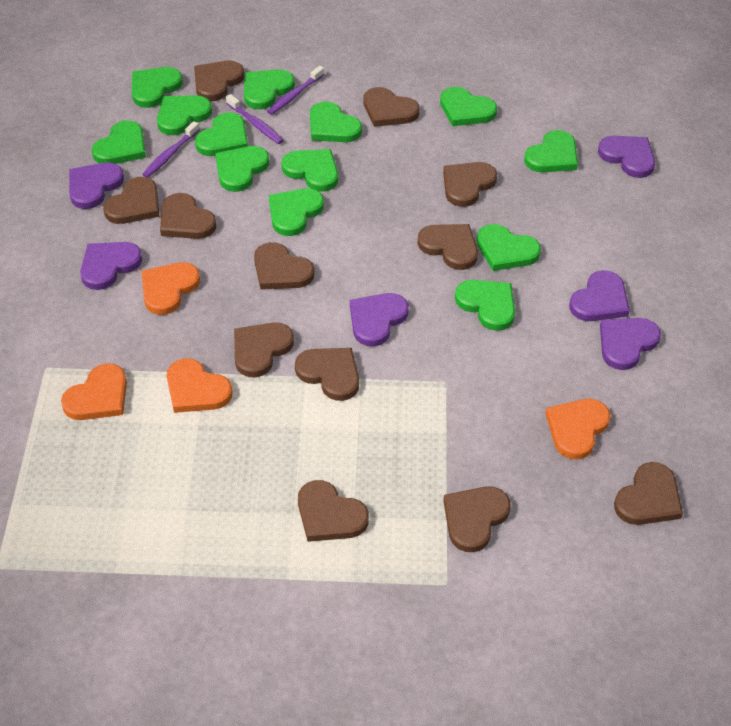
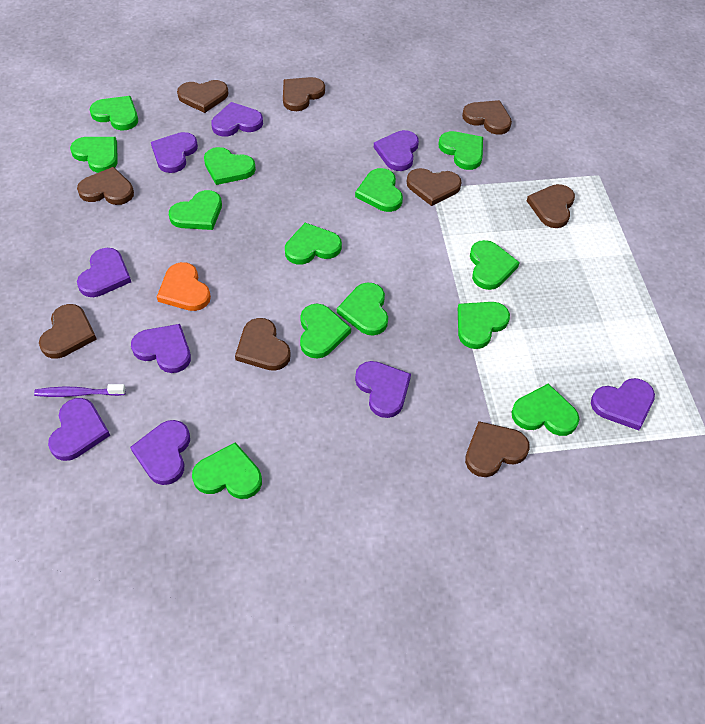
brown heart: [103,177,159,224] [160,193,216,239] [194,61,244,101] [234,322,294,377] [254,242,315,290] [295,348,359,401] [298,480,369,542] [363,87,419,127] [418,224,478,270] [443,162,497,207] [443,486,511,552] [614,462,683,525] = 12 -> [39,304,97,359] [77,167,134,205] [177,80,228,113] [235,318,291,371] [283,77,325,111] [407,168,462,206] [462,100,512,135] [465,421,530,477] [527,184,575,228] = 9
orange heart: [61,363,127,420] [141,262,200,315] [167,359,232,413] [545,399,611,459] = 4 -> [157,262,211,311] = 1
purple heart: [69,163,124,209] [80,242,142,290] [350,293,409,346] [569,270,630,321] [598,136,655,178] [600,318,661,370] = 6 -> [48,398,110,461] [77,248,131,297] [130,420,190,485] [131,324,191,373] [151,132,198,173] [211,102,263,137] [355,361,411,418] [374,130,419,171] [591,378,655,431] = 9
purple toothbrush: [142,121,199,178] [226,94,284,144] [267,66,324,115] = 3 -> [34,384,126,397] = 1

